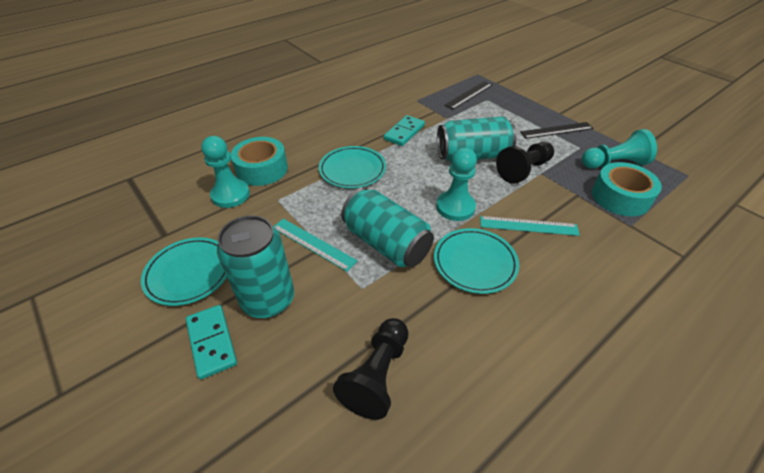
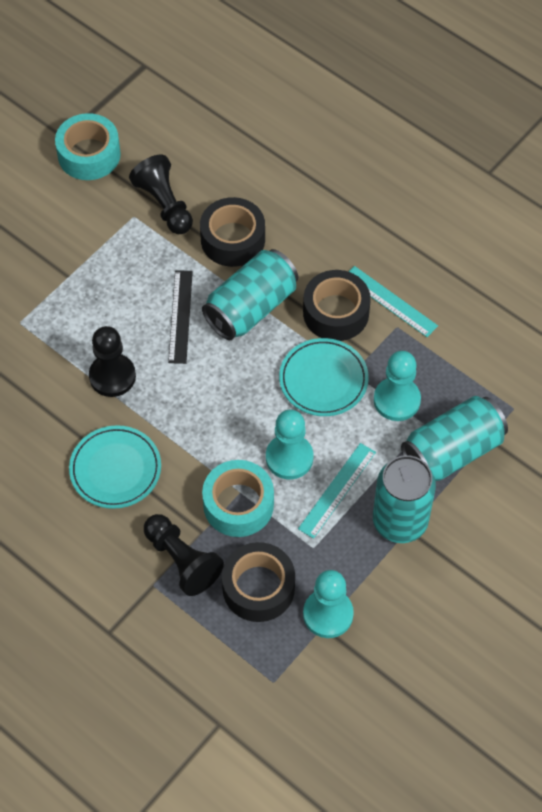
black pawn: [333,318,409,420] [496,142,554,184] = 2 -> [89,326,136,397] [129,155,193,234] [144,514,224,596] = 3
black ruler: [444,81,492,109] [520,122,594,139] = 2 -> [168,270,193,364] = 1
black tape: none = 0 -> [200,197,265,267] [222,542,295,622] [303,270,371,341] = 3
turquoise domino: [186,305,237,380] [384,115,425,146] = 2 -> none = 0
turquoise plate: [141,237,227,306] [319,146,386,188] [434,228,519,294] = 3 -> [69,425,161,509] [279,338,369,416] = 2

